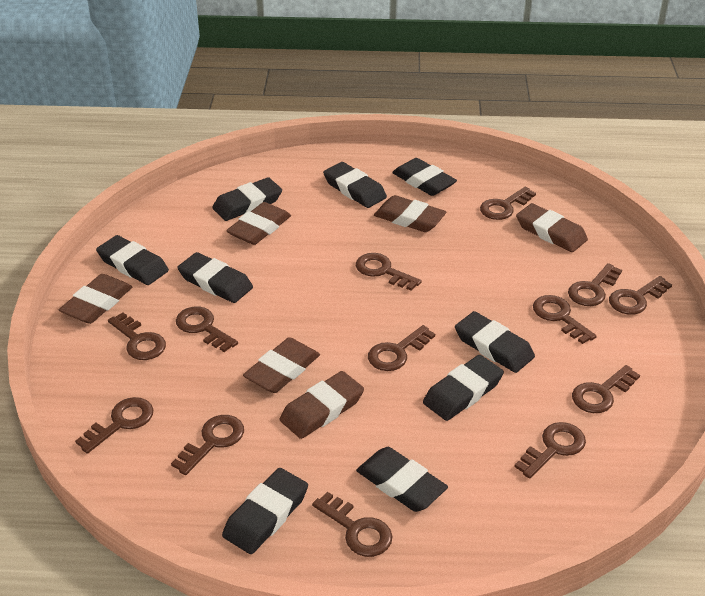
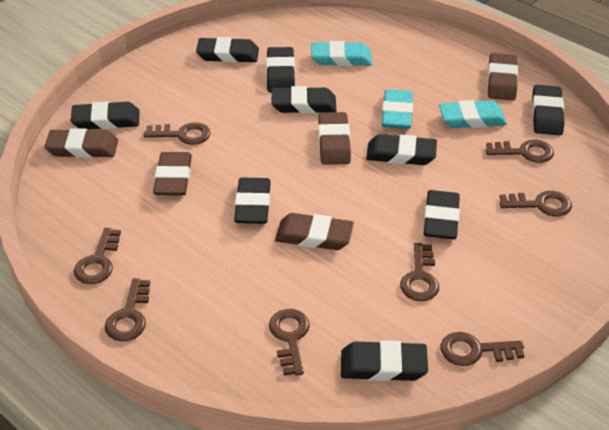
brown eraser: [59,274,132,324] [226,202,291,245] [243,337,320,393] [280,371,364,439] [374,195,447,232] [516,203,588,252] = 6 -> [44,128,118,158] [153,152,192,196] [275,213,354,250] [318,112,351,165] [487,53,518,100] = 5
brown key: [75,397,153,454] [108,312,166,360] [171,415,244,475] [176,307,238,352] [312,492,392,557] [356,253,422,291] [368,325,435,371] [480,187,536,220] [514,422,586,479] [533,295,597,344] [568,263,622,306] [572,365,640,413] [609,276,672,315] = 13 -> [74,228,121,284] [105,278,150,341] [144,122,210,145] [269,309,310,376] [400,243,439,301] [441,332,524,366] [486,140,554,163] [499,191,572,217] = 8
turquoise eraser: none = 0 -> [311,41,372,66] [382,89,413,129] [439,100,507,128] = 3

